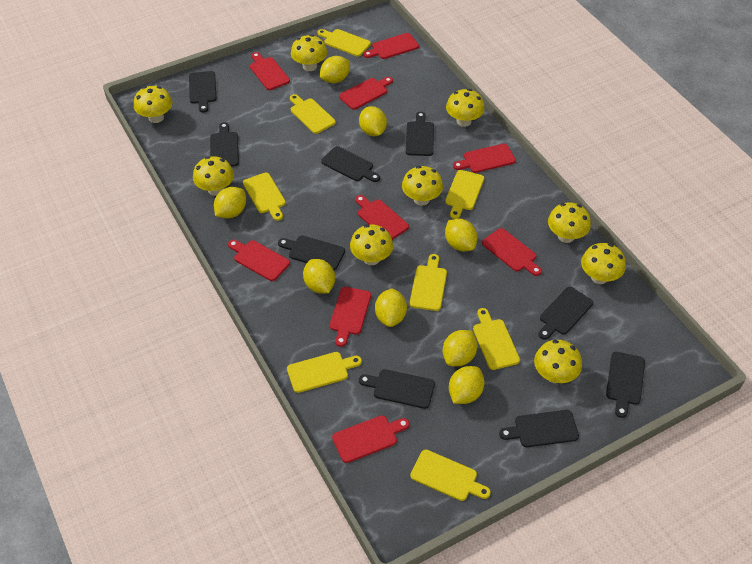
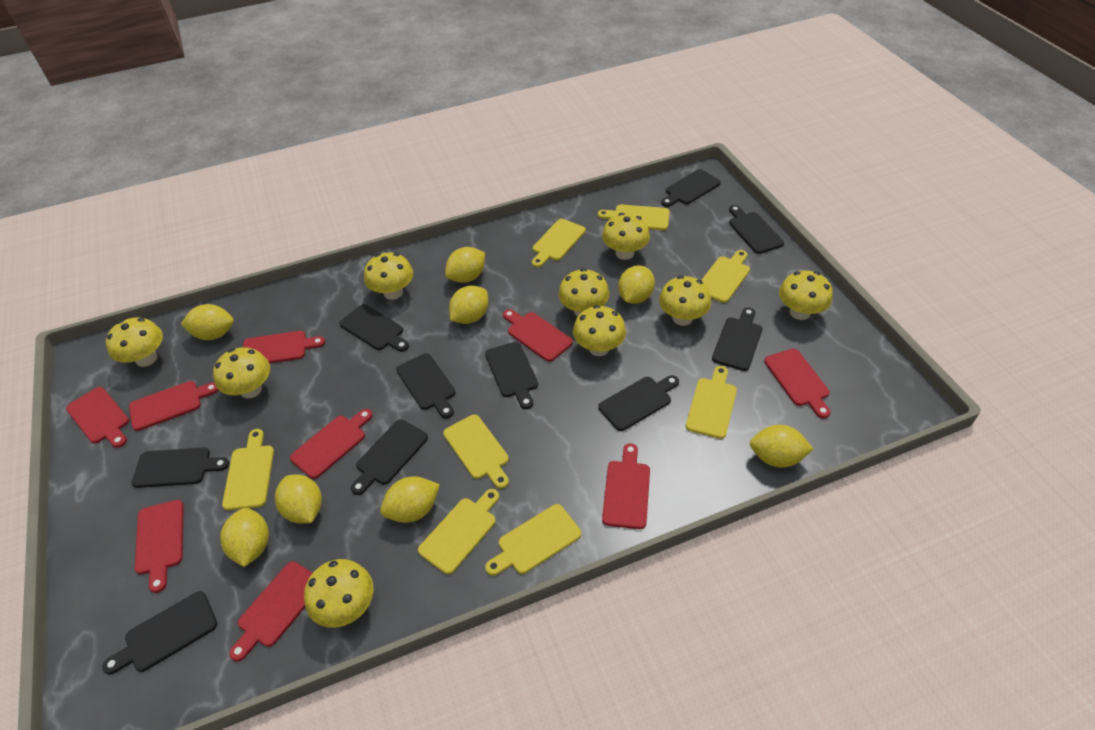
black cutting board: [189,71,217,113] [210,122,239,167] [278,235,345,270] [321,146,380,182] [359,369,435,409] [406,112,434,156] [499,410,579,447] [539,287,593,340] [606,352,645,418] = 9 -> [102,591,217,674] [131,447,229,488] [340,304,409,352] [351,419,428,495] [396,353,455,418] [485,342,538,409] [598,375,679,431] [661,169,721,207] [712,307,762,371] [729,205,784,254] = 10

